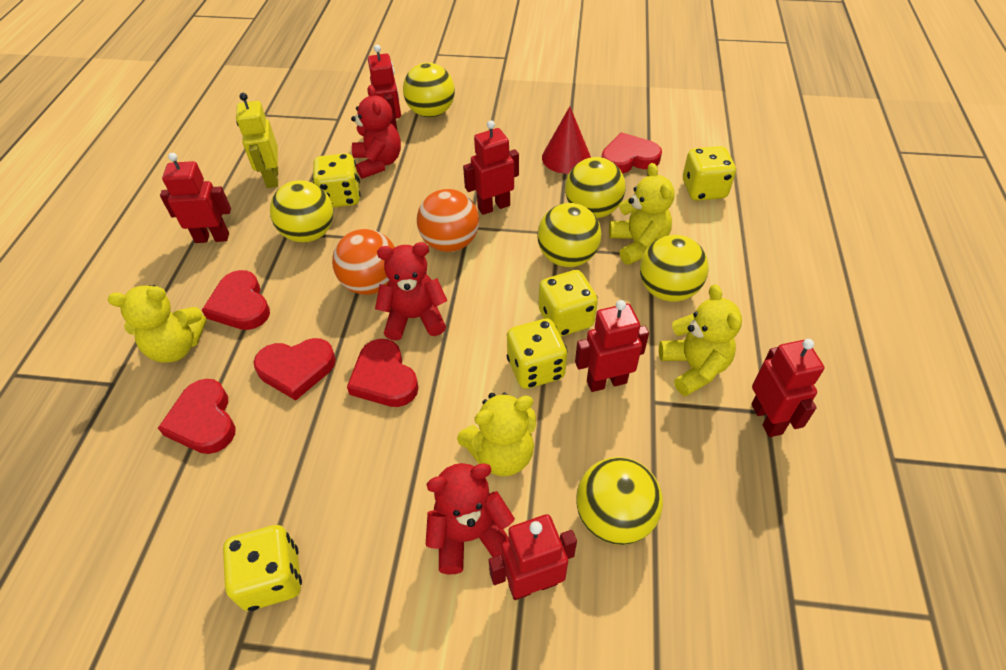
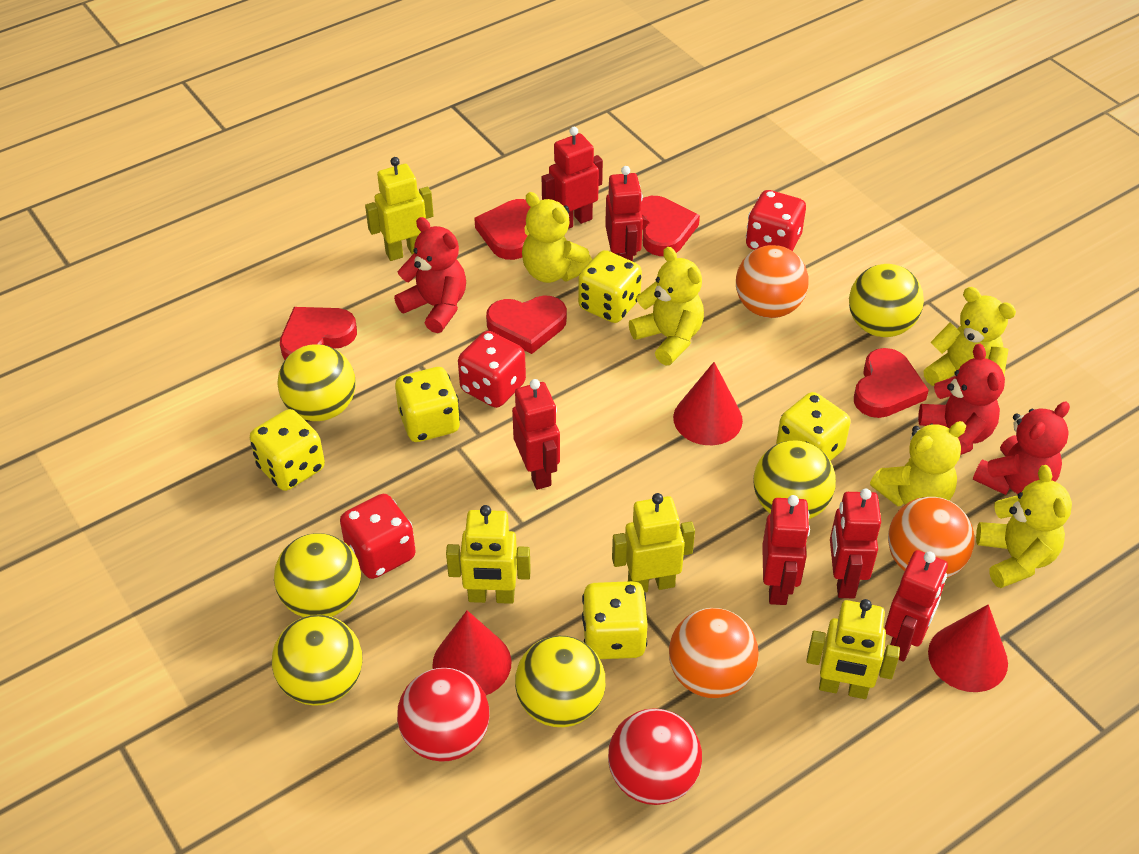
orange ball: [332,229,395,295] [417,189,479,252] = 2 -> [669,608,759,698] [736,245,808,318] [888,497,974,578] = 3
red ball: none = 0 -> [397,668,490,762] [608,708,702,805] = 2
red cone: [542,106,591,174] = 1 -> [432,610,512,695] [673,362,743,445] [928,604,1008,692] = 3
red dice: none = 0 -> [340,494,416,579] [458,331,526,408] [746,190,806,251] = 3
yellow robot: [236,93,278,188] = 1 -> [365,157,434,261] [446,505,531,604] [612,493,695,592] [807,599,900,699] = 4
yellow teddy bear: [108,285,206,363] [457,393,536,476] [609,163,675,265] [659,284,742,396] = 4 -> [522,192,592,283] [629,247,704,365] [870,421,966,506] [924,287,1016,386] [976,465,1072,588] = 5

